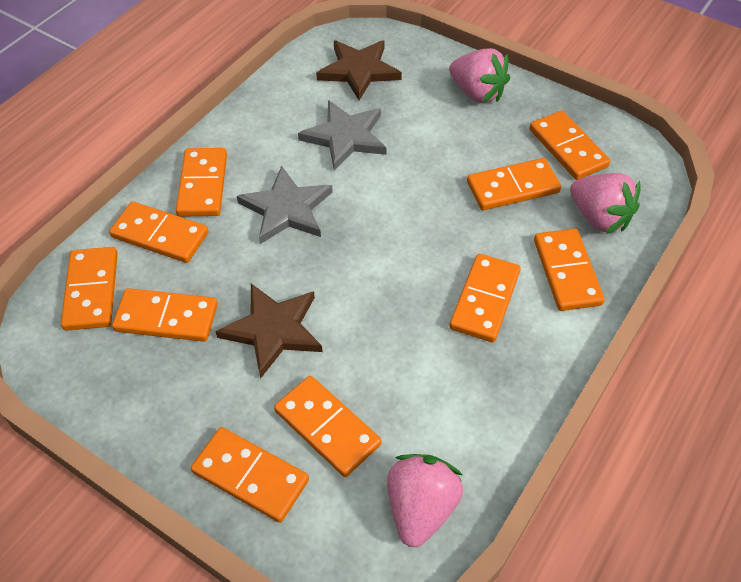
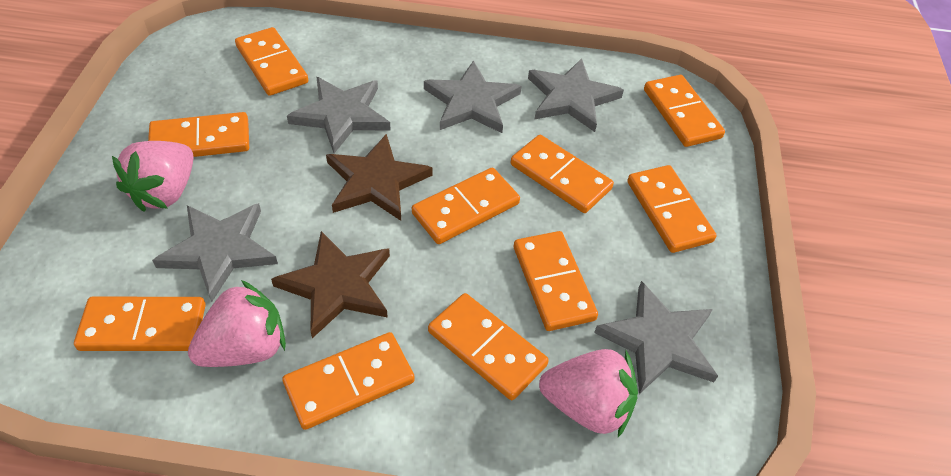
grey star: [237,166,333,244] [298,100,387,171] = 2 -> [152,203,278,302] [287,77,391,153] [424,60,522,133] [528,59,624,132] [594,281,718,394] = 5

